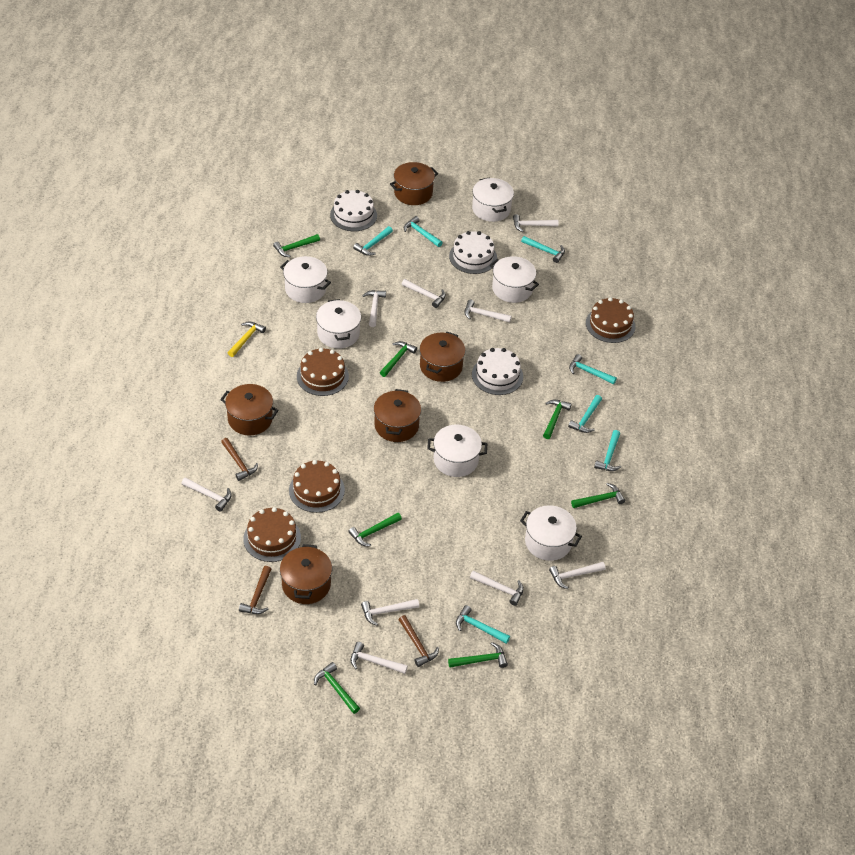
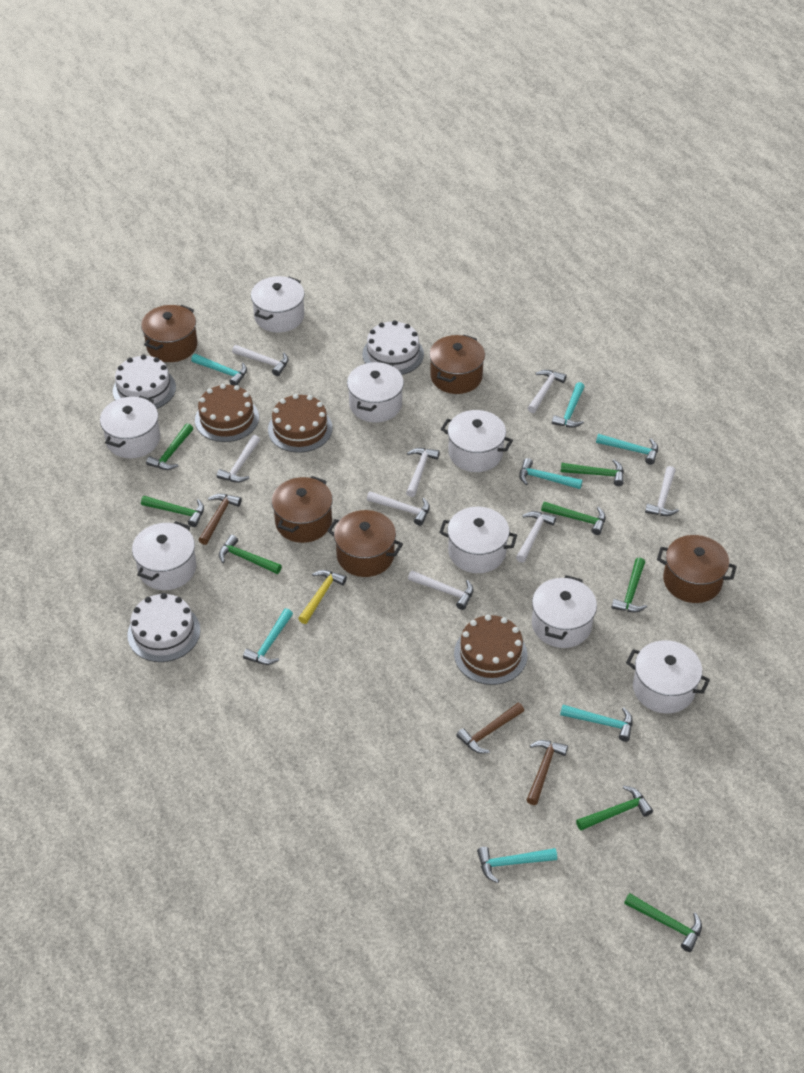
brown cake: [243,507,301,562] [289,460,345,513] [297,348,349,396] [586,297,636,343] = 4 -> [195,384,259,442] [268,394,332,453] [454,615,528,685] = 3
green hammer: [273,234,320,257] [314,662,360,714] [348,513,402,546] [380,341,417,377] [448,642,508,668] [543,400,572,439] [571,483,625,508] = 7 -> [141,496,204,527] [146,423,193,470] [219,535,282,574] [541,502,606,535] [561,459,624,486] [576,786,653,831] [612,557,647,612] [624,893,702,952] = 8
white hammer: [181,477,232,512] [351,642,408,674] [361,599,419,626] [362,290,386,327] [402,279,446,308] [464,300,512,323] [470,571,524,606] [513,214,558,232] [549,562,605,589] = 9 -> [217,435,260,483] [232,345,289,376] [367,491,430,526] [406,448,440,497] [408,571,473,610] [516,511,556,563] [527,370,567,413] [645,466,679,516] = 8
white pot: [280,256,331,303] [316,299,361,349] [427,425,487,477] [472,178,514,222] [490,256,539,303] [520,505,582,561] = 6 -> [100,396,160,458] [132,521,196,590] [251,276,305,332] [347,361,404,422] [439,507,517,573] [441,410,513,472] [532,575,597,648] [626,640,710,714] = 8

